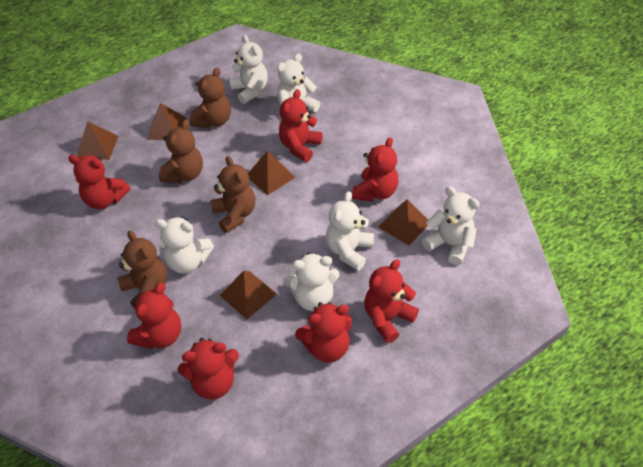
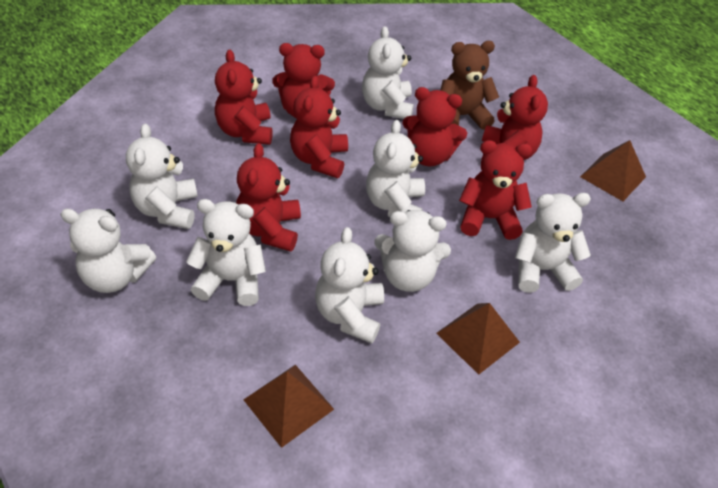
brown pyramid: [77,121,118,160] [147,103,187,140] [219,271,277,319] [248,151,296,195] [378,199,428,246] = 5 -> [243,365,334,448] [436,303,520,375] [580,140,646,201] = 3
brown teddy bear: [117,230,167,309] [159,120,203,183] [189,68,231,128] [211,156,255,233] = 4 -> [441,41,499,130] = 1
white teddy bear: [155,217,214,273] [229,35,268,104] [277,53,320,112] [283,252,339,311] [326,191,374,271] [422,187,480,265] = 6 -> [60,208,156,293] [126,124,198,229] [186,199,266,306] [315,227,384,343] [362,26,414,119] [366,120,425,217] [374,210,451,292] [515,193,591,293] = 8

